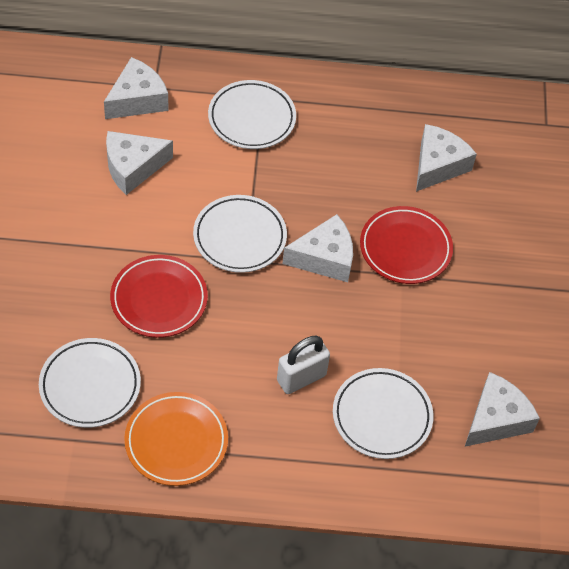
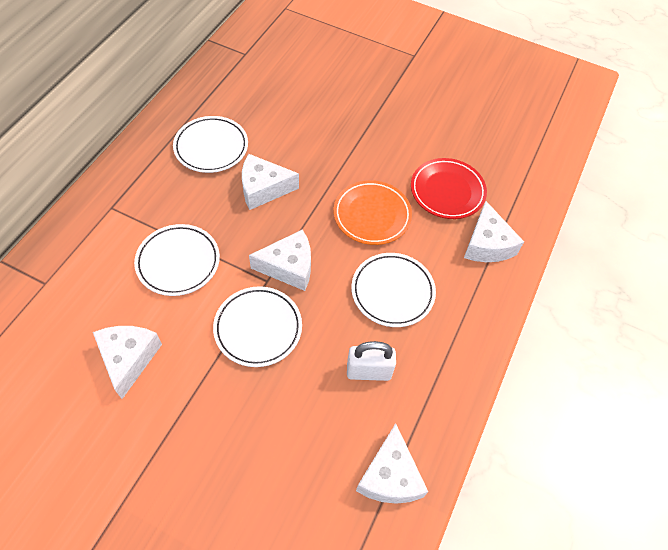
red plate: [110,255,208,338] [360,206,453,284] = 2 -> [411,158,487,219] = 1

